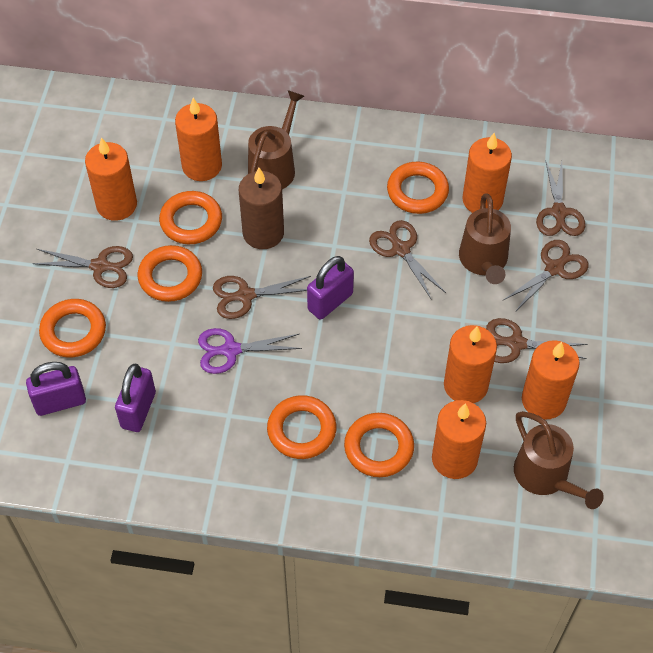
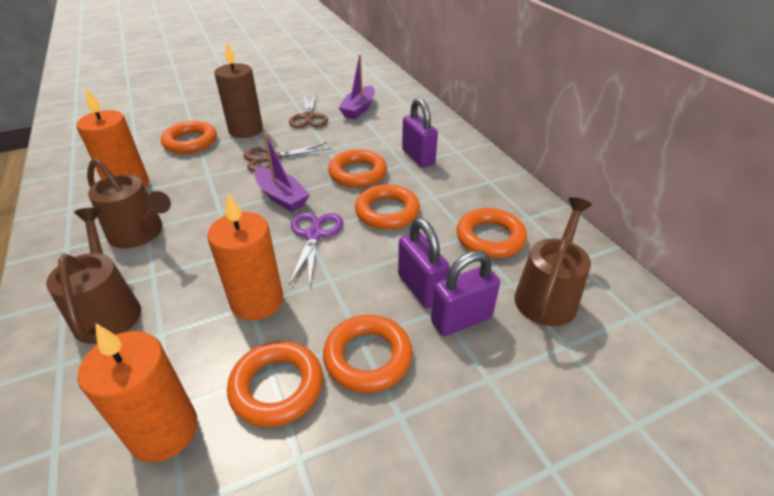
brown scissors: [32,246,133,288] [213,276,311,319] [369,220,446,300] [486,318,587,363] [502,240,588,312] [536,160,585,236] = 6 -> [243,142,331,172] [289,94,328,128] = 2
orange candle: [85,137,137,221] [175,98,222,181] [432,400,486,479] [444,325,497,403] [462,133,512,213] [522,340,580,420] = 6 -> [76,88,149,188] [78,323,198,463] [207,193,283,321] = 3
purple boat: none = 0 -> [254,133,310,212] [339,55,375,119] = 2

